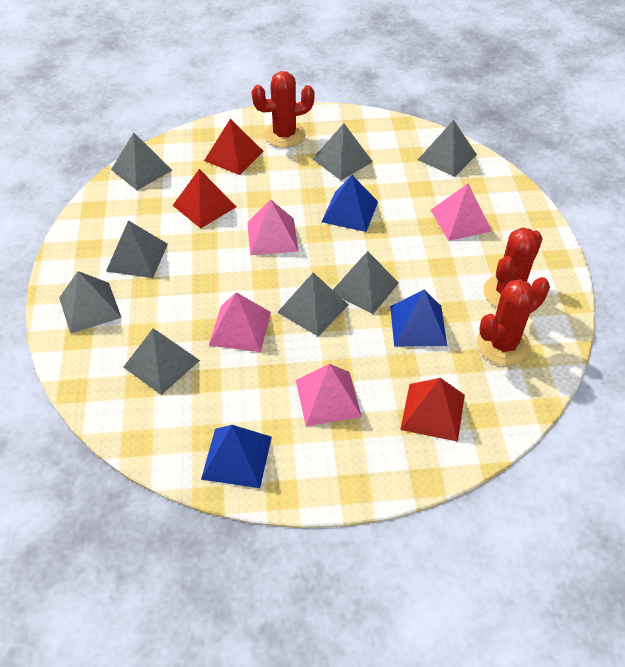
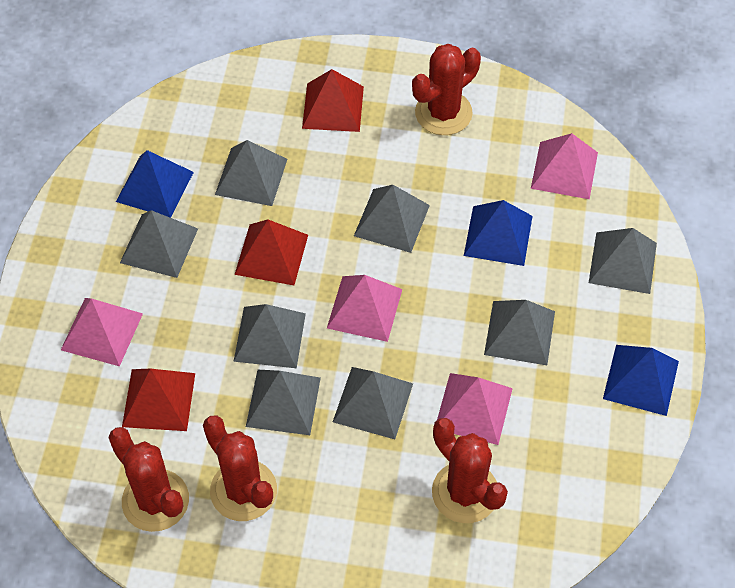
red cactus: [252,71,315,148] [477,277,550,366] [483,227,543,308] = 3 -> [108,427,189,532] [203,416,277,521] [412,44,481,135] [432,418,508,523] = 4

